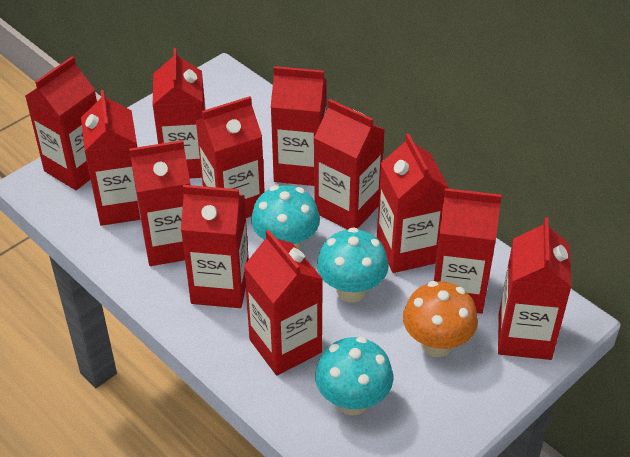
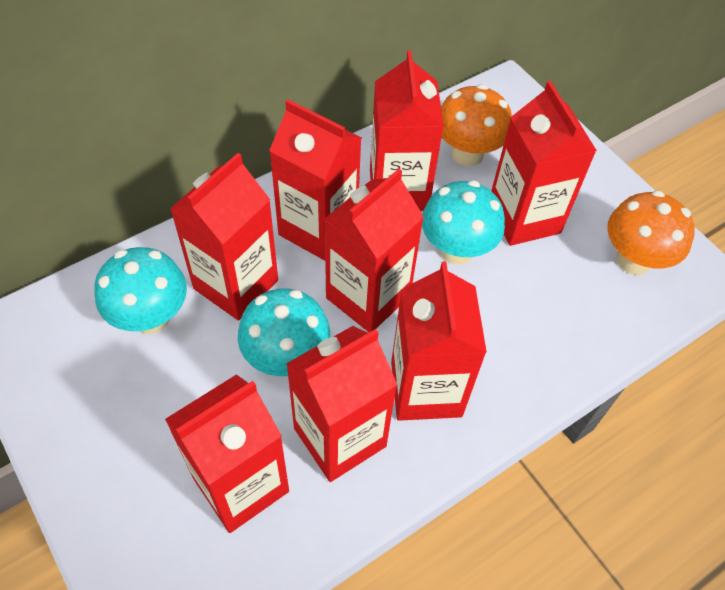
orange mushroom: [403,281,478,357] = 1 -> [441,84,512,166] [607,190,695,275] = 2
red carton: [25,56,97,190] [81,90,141,226] [129,140,190,266] [153,48,206,178] [181,185,249,308] [196,96,265,218] [244,230,323,376] [271,66,327,186] [314,99,385,230] [377,134,449,273] [434,188,502,314] [498,217,572,360] = 12 -> [165,374,289,533] [170,153,278,320] [269,99,361,261] [286,326,397,482] [324,169,424,332] [370,50,444,211] [391,261,487,421] [491,81,597,246] = 8

